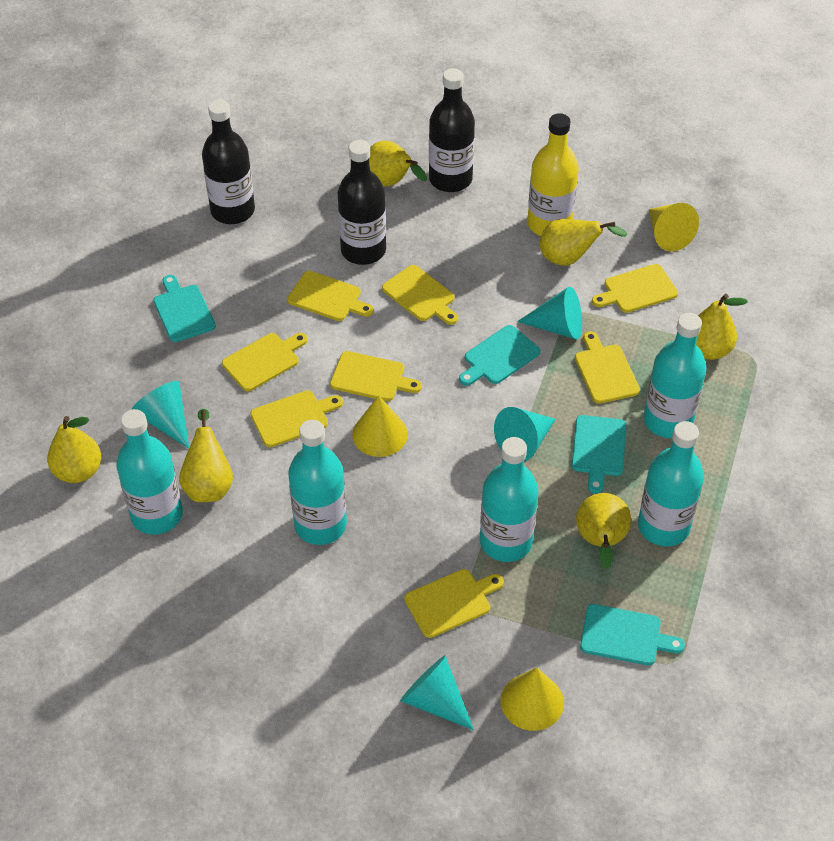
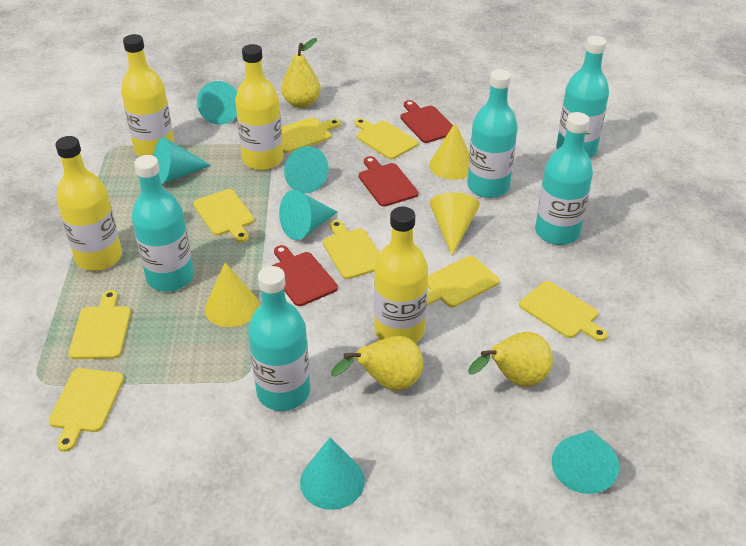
black bottle: [202,100,255,224] [338,140,386,265] [429,68,475,192] = 3 -> none = 0
red cutting board: none = 0 -> [272,245,338,306] [359,156,418,207] [400,100,453,143] = 3
turquoise cone: [131,381,189,449] [400,655,474,730] [494,407,556,461] [517,287,582,339] = 4 -> [154,137,211,184] [197,81,237,125] [279,190,337,240] [284,146,328,194] [300,437,365,510] [552,430,619,494] = 6
turquoise cutting board: [153,275,216,342] [459,325,540,386] [572,415,626,494] [580,604,685,666] = 4 -> none = 0
yellow bottle: [527,113,579,236] = 1 -> [55,136,122,271] [121,34,175,156] [235,44,283,170] [374,206,428,343] = 4
yellow pear: [47,416,101,483] [179,409,233,502] [369,141,427,186] [540,219,628,266] [576,493,631,570] [696,294,748,360] = 6 -> [281,38,321,108] [331,336,424,391] [468,332,553,387] = 3

